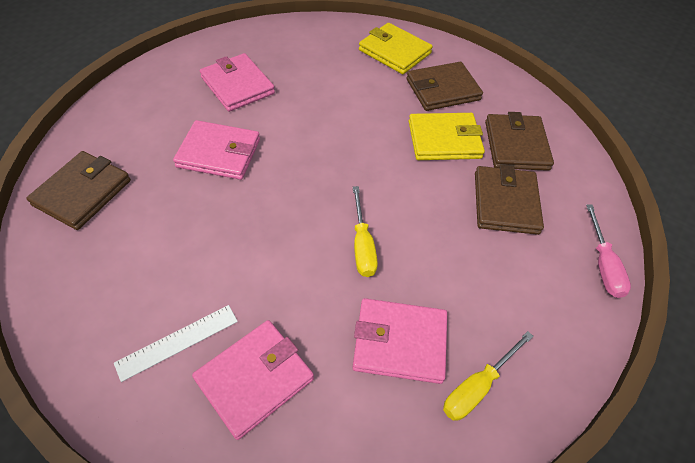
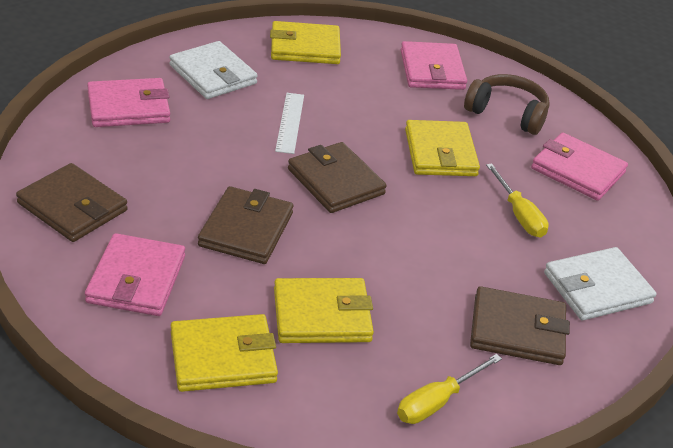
brown headphones: none = 0 -> [464,74,550,135] = 1
pink screwdriver: [586,204,631,298] = 1 -> none = 0
white wallet: none = 0 -> [169,41,258,99] [544,247,657,321] = 2
yellow wallet: [359,23,433,74] [409,113,485,160] = 2 -> [171,314,278,392] [270,21,341,64] [274,278,374,343] [405,120,480,176] = 4

